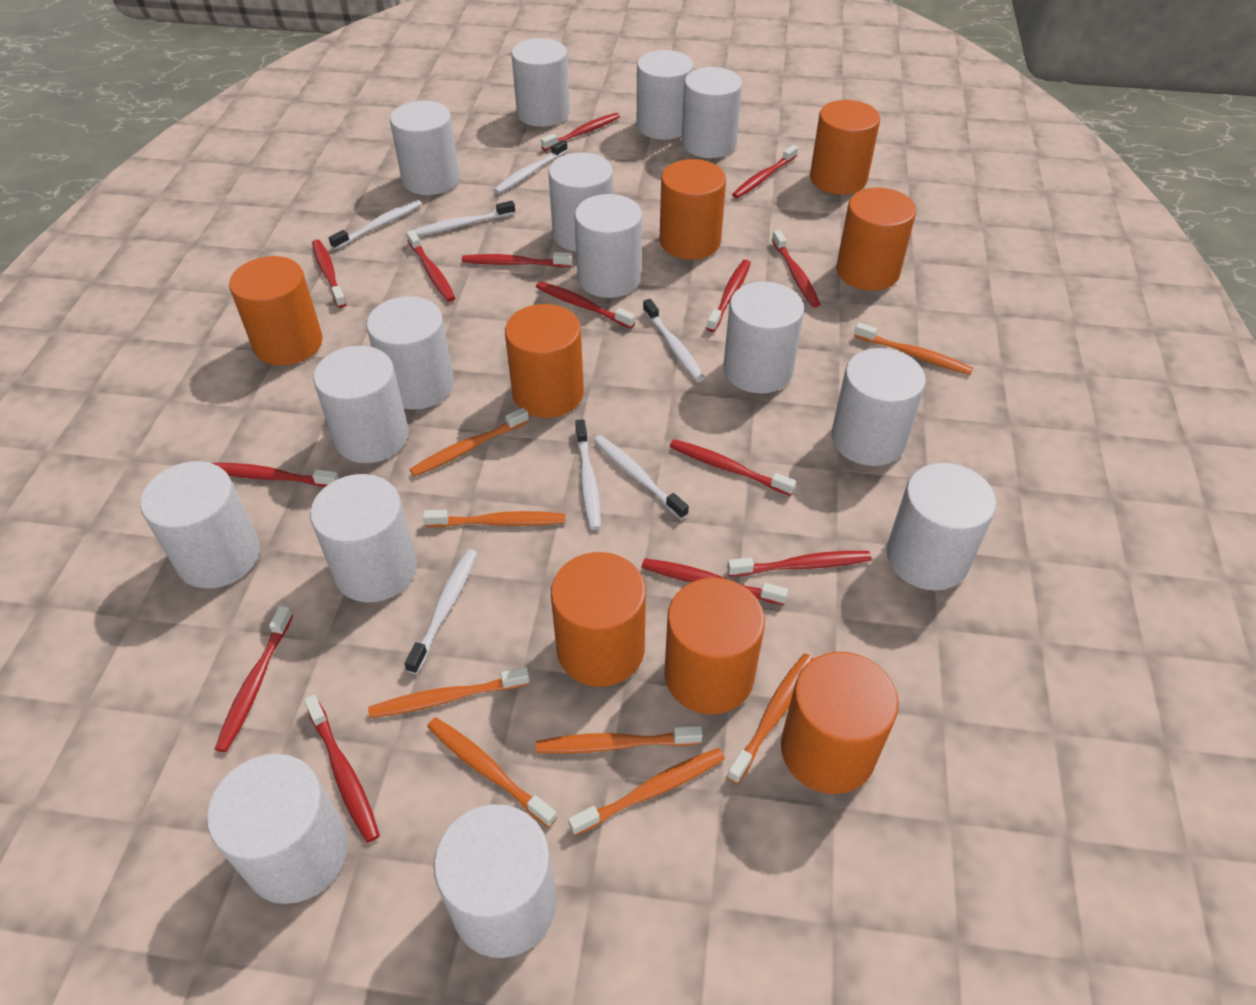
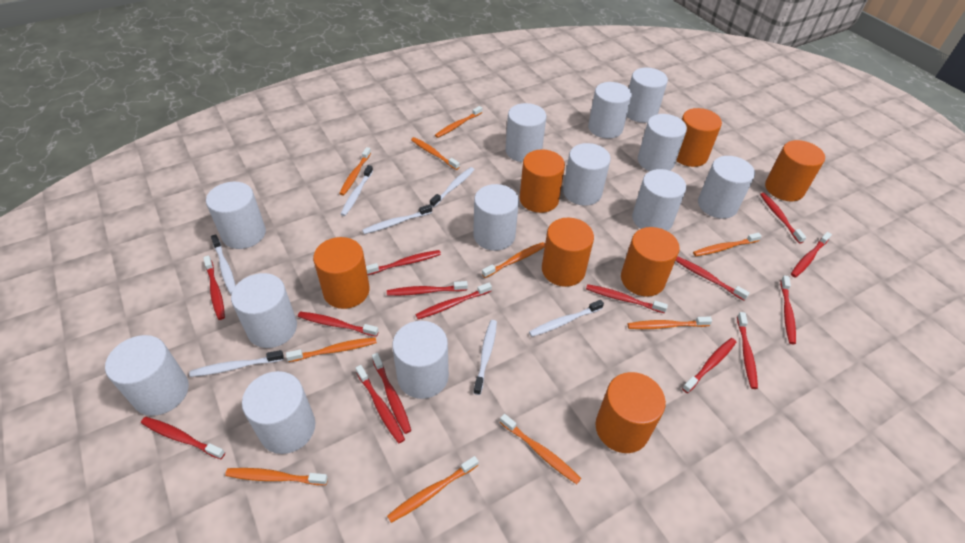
orange cylinder: [229,256,323,366] [505,304,584,418] [551,552,646,687] [660,159,726,260] [664,578,765,715] [781,652,899,794] [810,100,880,195] [836,187,916,291] = 8 -> [313,237,370,309] [519,149,565,213] [542,218,594,287] [595,372,666,453] [621,227,680,297] [676,108,722,167] [765,140,825,201] = 7
orange toothbrush: [368,667,530,718] [410,407,529,477] [423,510,565,527] [427,717,557,828] [536,726,703,754] [568,748,725,836] [727,654,814,784] [854,322,973,375] = 8 -> [225,468,328,485] [286,337,377,362] [339,147,371,195] [387,456,478,523] [411,137,459,170] [435,106,482,138] [482,242,545,278] [500,414,581,484] [627,316,712,329] [693,233,762,256] = 10
red toothbrush: [212,463,339,487] [215,605,293,752] [304,695,380,843] [312,240,347,308] [406,230,455,302] [462,252,572,267] [536,281,635,328] [541,113,620,151] [642,558,788,605] [669,439,796,496] [706,260,751,332] [727,551,871,577] [732,145,798,198] [772,230,821,307] = 14 -> [141,417,225,459] [203,255,225,320] [298,312,379,337] [356,365,405,443] [366,250,441,275] [372,353,411,434] [387,281,468,296] [416,283,492,319] [586,284,668,314] [676,256,750,300] [682,338,736,393] [737,312,758,389] [760,193,806,244] [781,276,796,344] [791,232,832,278] = 15
white cylinder: [140,461,260,588] [207,754,348,904] [310,474,417,602] [313,346,409,463] [366,296,454,410] [390,101,459,195] [434,804,557,958] [511,38,570,127] [548,152,613,252] [574,194,642,298] [637,50,693,140] [682,67,742,158] [724,282,804,393] [831,348,926,466] [886,463,997,591] = 15 -> [105,335,189,416] [206,182,266,249] [231,273,297,348] [242,371,315,454] [392,321,449,399] [473,184,519,251] [505,103,546,162] [563,143,611,206] [588,82,632,139] [627,68,668,123] [632,169,686,231] [638,114,687,171] [698,156,755,219] = 13

